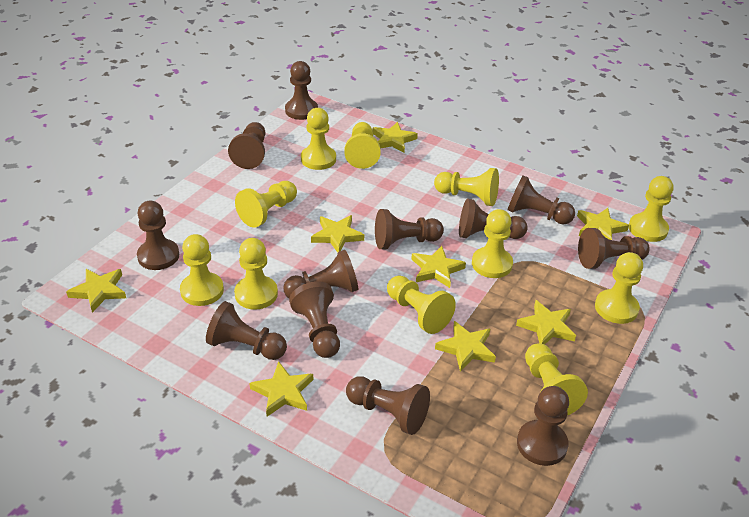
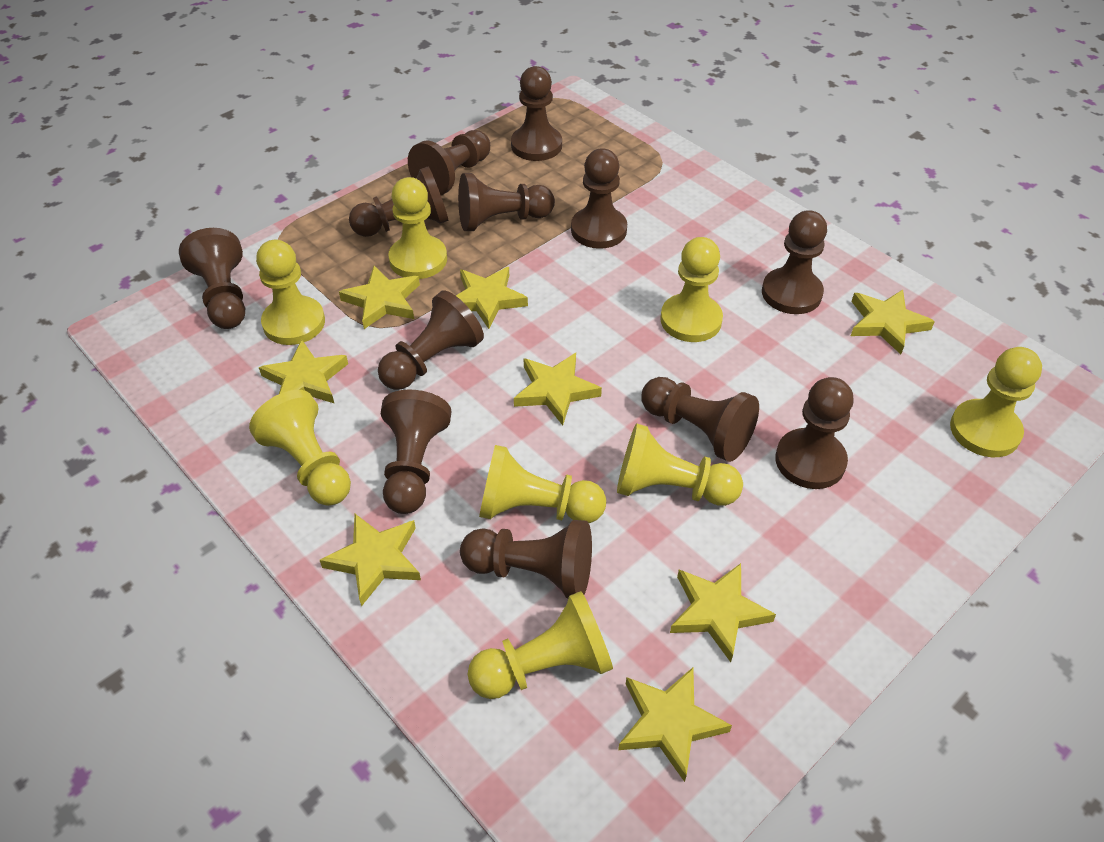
yellow pawn: [180,234,224,306] [234,238,278,309] [235,181,297,228] [301,108,336,170] [345,122,381,169] [387,276,456,334] [434,168,499,206] [472,209,513,278] [525,344,588,415] [595,252,643,324] [629,176,674,242] = 11 -> [249,390,351,506] [256,240,325,345] [388,177,447,279] [468,591,613,699] [479,445,606,523] [617,423,743,506] [660,237,723,342] [950,347,1042,457] = 8

